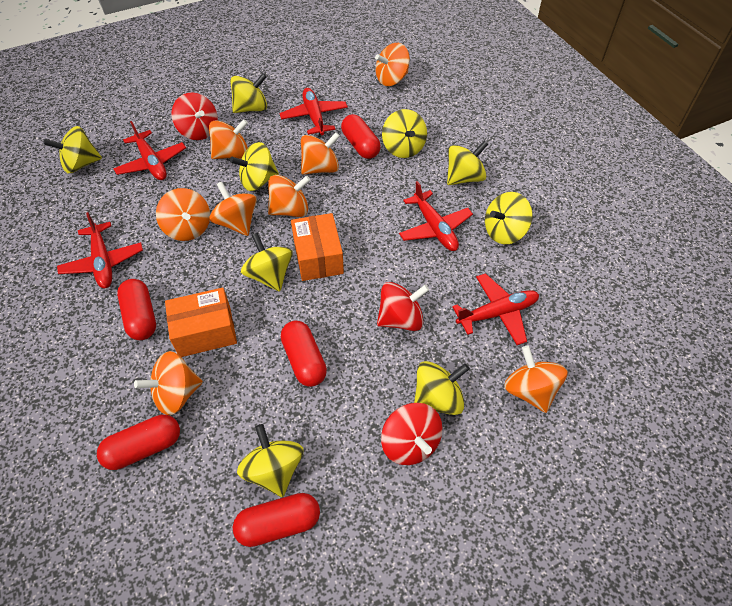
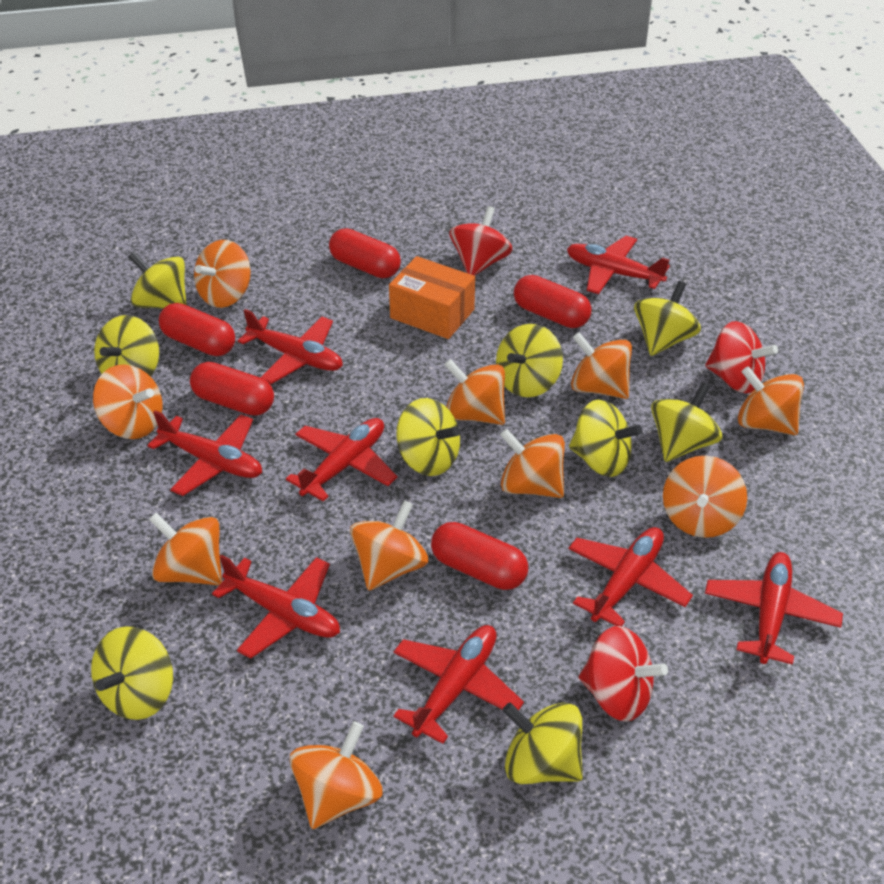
orange box: [165,288,237,357] [291,213,344,281] = 2 -> [389,256,475,339] = 1
orange spinning top: [134,351,203,415] [156,188,210,241] [209,119,248,159] [209,182,257,236] [268,175,310,217] [301,132,340,175] [375,43,410,86] [504,346,568,413] = 8 -> [93,364,162,439] [149,512,222,585] [194,240,251,308] [290,721,383,829] [350,500,429,591] [444,359,505,425] [500,429,565,498] [571,332,632,399] [663,456,747,538] [738,366,804,435] = 10
red plane: [57,212,143,288] [113,121,186,180] [279,88,348,135] [399,181,473,251] [452,273,539,345] = 5 -> [148,410,262,496] [212,555,340,659] [238,309,343,384] [286,418,397,501] [393,625,524,744] [567,236,670,294] [568,527,693,626] [705,552,843,665] = 8

